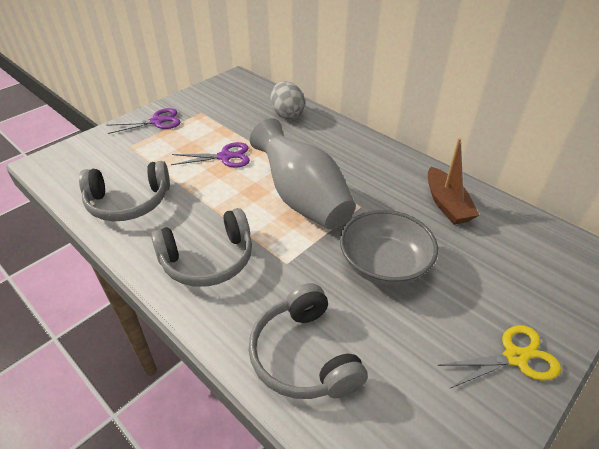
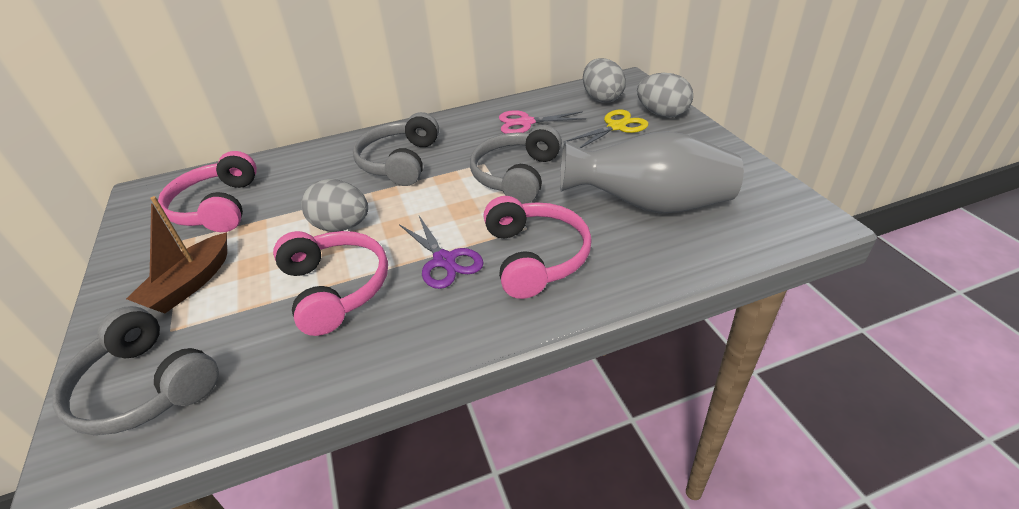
grey bowl: [340,210,438,286] = 1 -> none = 0
grey egg: [270,81,305,119] = 1 -> [301,179,368,232] [583,58,626,103] [637,73,693,118] = 3
pink headphones: none = 0 -> [158,151,257,232] [273,231,388,336] [484,196,592,299] = 3
pink scissors: none = 0 -> [499,110,586,134] = 1
purple scissors: [107,108,180,134] [171,142,250,168] = 2 -> [399,216,484,289] = 1

